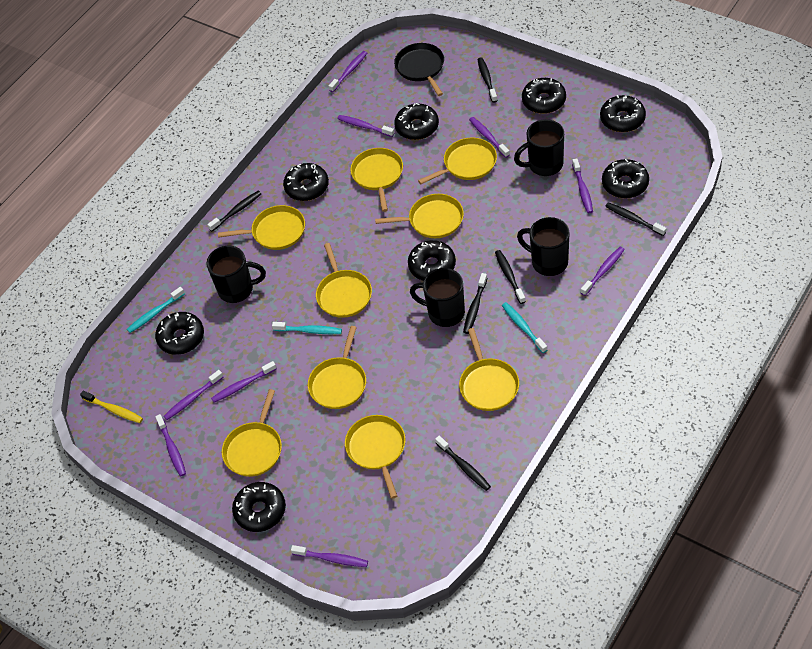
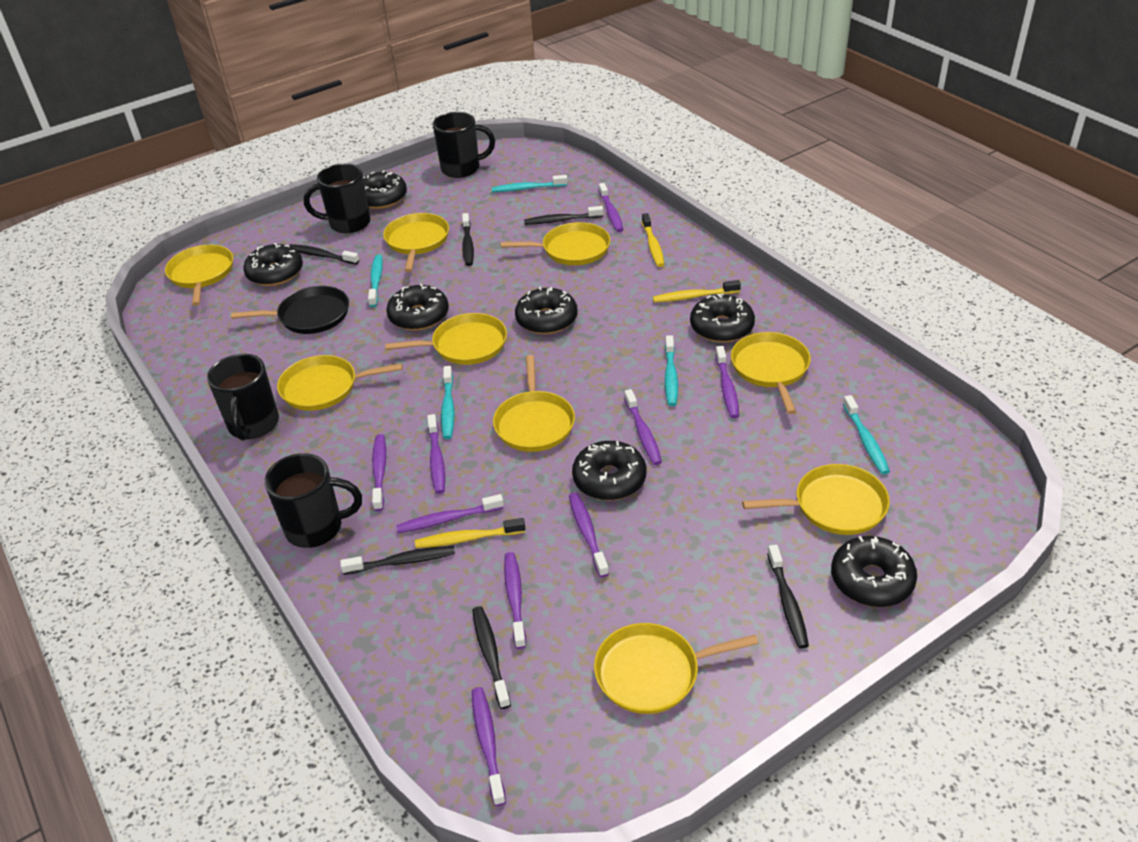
black donut: [155,312,204,355] [232,482,286,532] [283,163,329,201] [394,103,439,140] [408,240,456,281] [522,78,566,114] [600,95,646,132] [602,159,649,198] = 8 -> [243,243,303,286] [363,170,407,209] [386,284,449,331] [515,287,578,334] [572,441,646,500] [690,294,755,343] [831,536,917,607] = 7
turquoise toothbrush: [127,287,185,333] [272,322,342,334] [502,302,547,353] = 3 -> [368,254,383,307] [441,366,455,439] [492,175,568,192] [665,335,678,406] [843,395,890,475] = 5
yellow toothbrush: [80,391,143,423] = 1 -> [415,518,525,548] [642,213,664,267] [653,280,741,303] = 3

